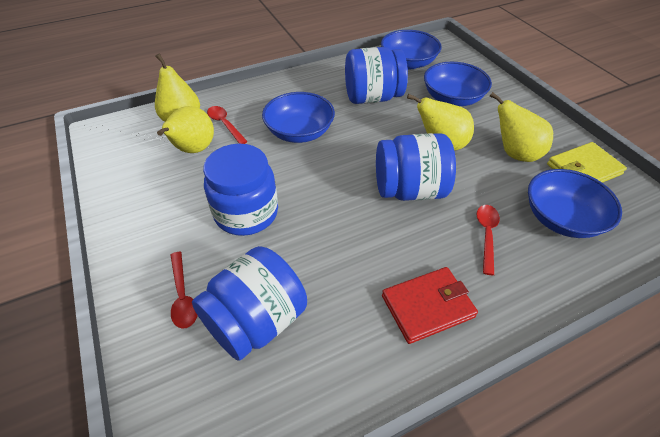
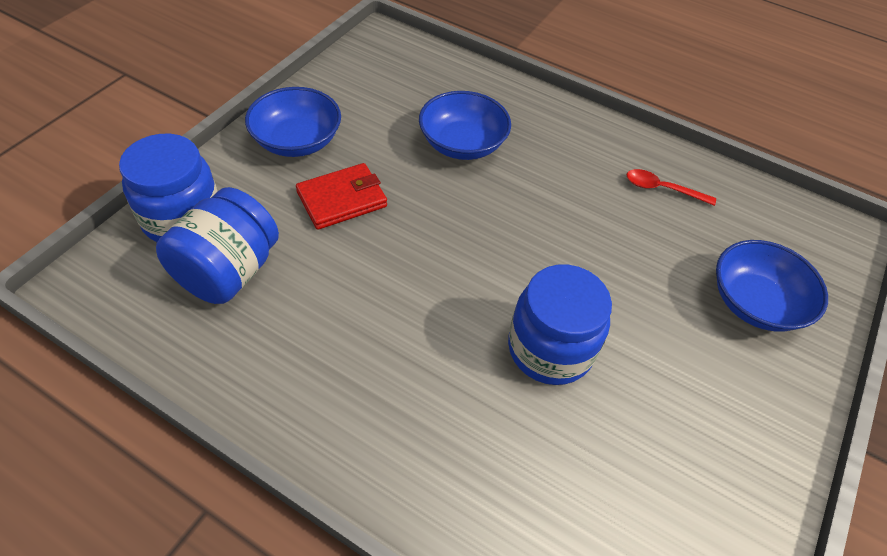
blue bowl: [262,92,335,143] [381,30,441,69] [424,62,492,106] [528,169,622,238] = 4 -> [245,87,341,157] [419,91,511,160] [716,240,828,332] = 3
blue jar: [192,246,307,361] [203,144,278,236] [345,47,408,104] [376,133,456,201] = 4 -> [119,134,218,242] [156,187,279,304] [508,264,612,385] = 3
red spoon: [170,252,198,329] [207,106,248,144] [476,205,500,275] = 3 -> [627,169,716,206] = 1
yellow pear: [155,54,200,122] [157,106,214,153] [407,94,474,151] [490,92,553,162] = 4 -> none = 0
yellow wallet: [547,142,627,183] = 1 -> none = 0

